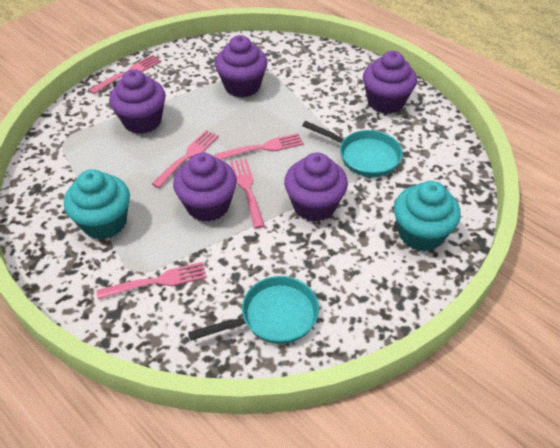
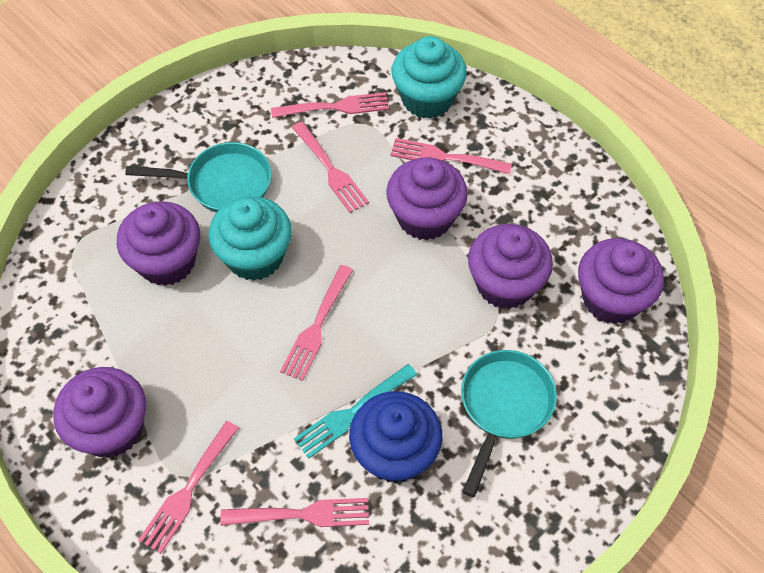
blue cupcake: none = 0 -> [349,391,442,483] = 1
pink fork: [89,55,161,94] [96,262,207,300] [152,130,219,188] [214,133,304,160] [230,158,265,229] = 5 -> [138,421,239,554] [220,498,369,527] [271,92,389,118] [280,265,353,381] [292,122,369,213] [390,138,512,174] = 6
turquoise fork: none = 0 -> [294,364,417,459] = 1

